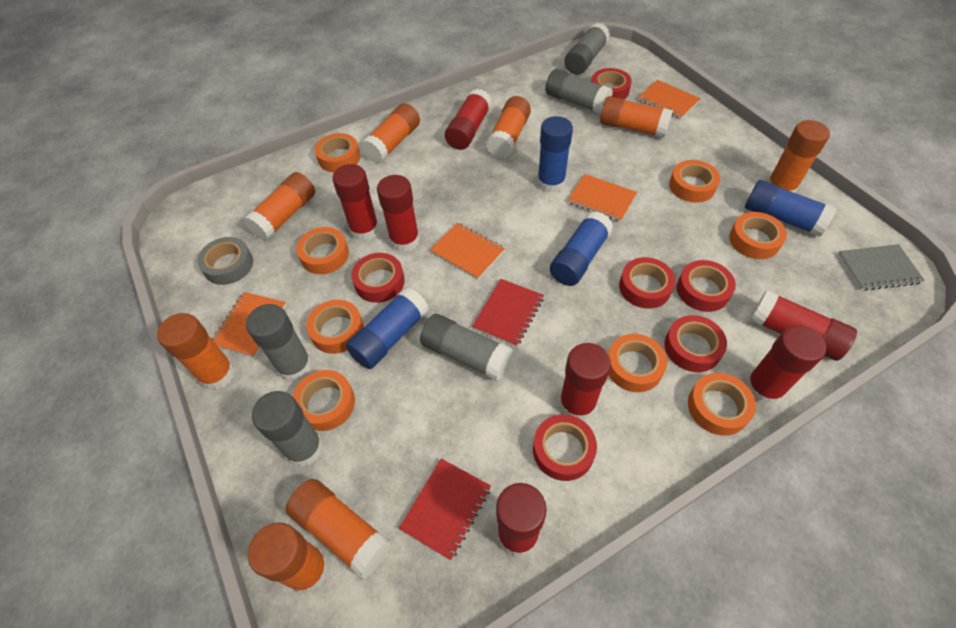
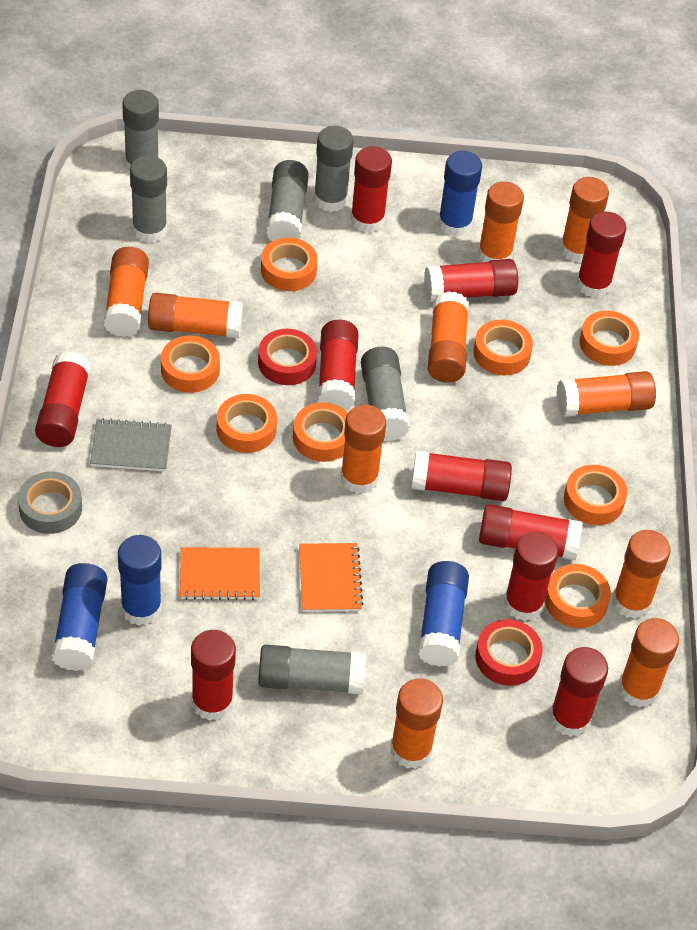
grey glue stick: [246,304,312,381] [252,391,323,467] [420,314,513,381] [545,69,613,114] [565,23,610,75] = 5 -> [122,90,159,173] [130,156,167,243] [258,645,365,695] [266,160,309,241] [314,126,354,212] [361,347,410,441] = 6
orange glue stick: [157,313,235,390] [243,172,315,241] [248,522,329,594] [286,479,391,580] [360,103,420,164] [486,96,531,159] [600,96,673,138] [767,120,830,193] = 8 -> [104,247,149,337] [148,293,243,338] [340,405,386,494] [390,678,443,769] [428,291,469,383] [478,181,524,262] [557,371,656,417] [560,177,609,263] [612,530,671,619] [618,618,679,707] = 10
orange notebook: [212,292,286,357] [430,223,505,279] [568,174,637,222] [638,80,701,119] = 4 -> [180,547,260,600] [299,543,363,612] = 2
red glue stick: [332,164,379,241] [377,175,420,252] [445,88,492,150] [496,483,547,556] [559,343,611,421] [746,325,826,405] [750,290,857,361] = 7 -> [35,351,91,447] [191,630,236,721] [317,319,359,411] [350,146,392,233] [411,450,512,501] [424,259,518,302] [479,504,583,560] [504,532,558,621] [550,647,608,737] [576,212,626,298] = 10
red notebook: [399,459,491,560] [472,279,544,347] = 2 -> none = 0
red tape: [351,253,405,303] [533,414,597,481] [591,68,632,100] [619,257,675,309] [665,315,727,372] [677,260,736,312] = 6 -> [258,329,317,385] [475,619,543,686] = 2

